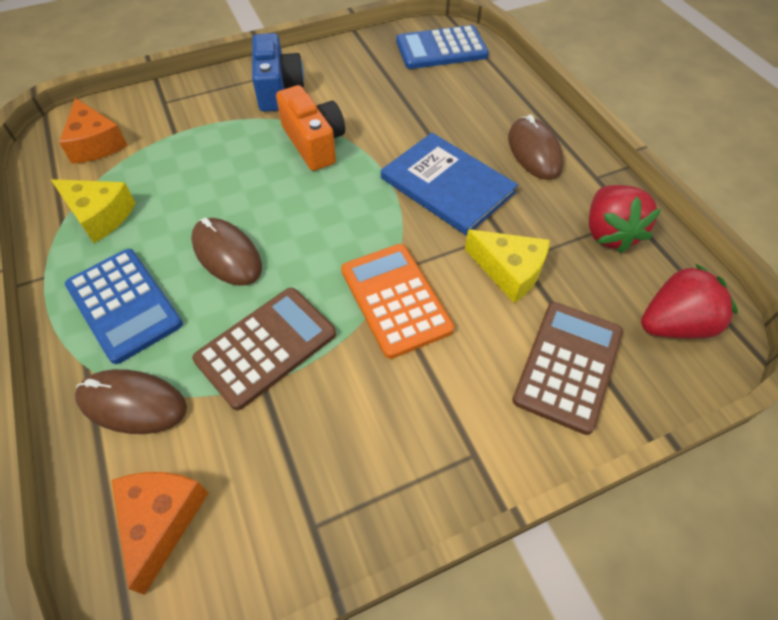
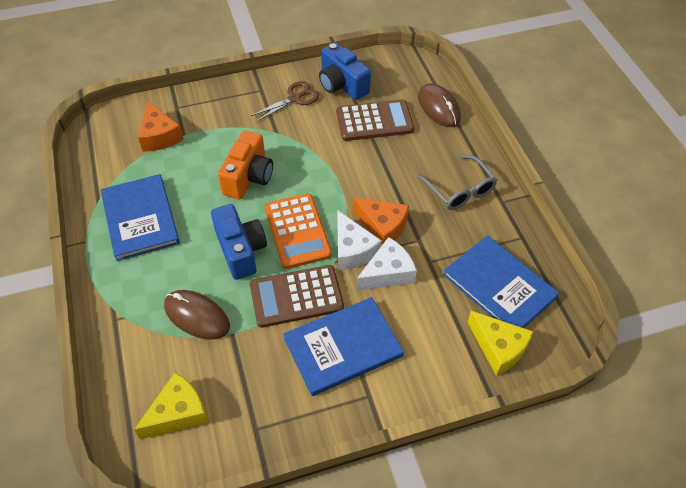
blue book: [381,133,518,236] = 1 -> [100,174,180,261] [283,297,404,396] [443,235,559,328] = 3
blue calculator: [65,249,183,364] [396,25,489,69] = 2 -> none = 0
blue camera: [252,33,304,112] = 1 -> [211,204,267,280] [319,42,371,100] = 2
brown mouse: [75,369,187,434] [191,218,262,286] [508,115,564,180] = 3 -> [164,290,230,340] [418,83,461,127] = 2
brown scissors: none = 0 -> [251,81,319,122] = 1
grey glasses: none = 0 -> [416,155,497,210] = 1
red strawberry: [589,185,661,253] [641,263,738,338] = 2 -> none = 0
white cheese: none = 0 -> [337,210,382,270] [356,237,417,291] = 2

